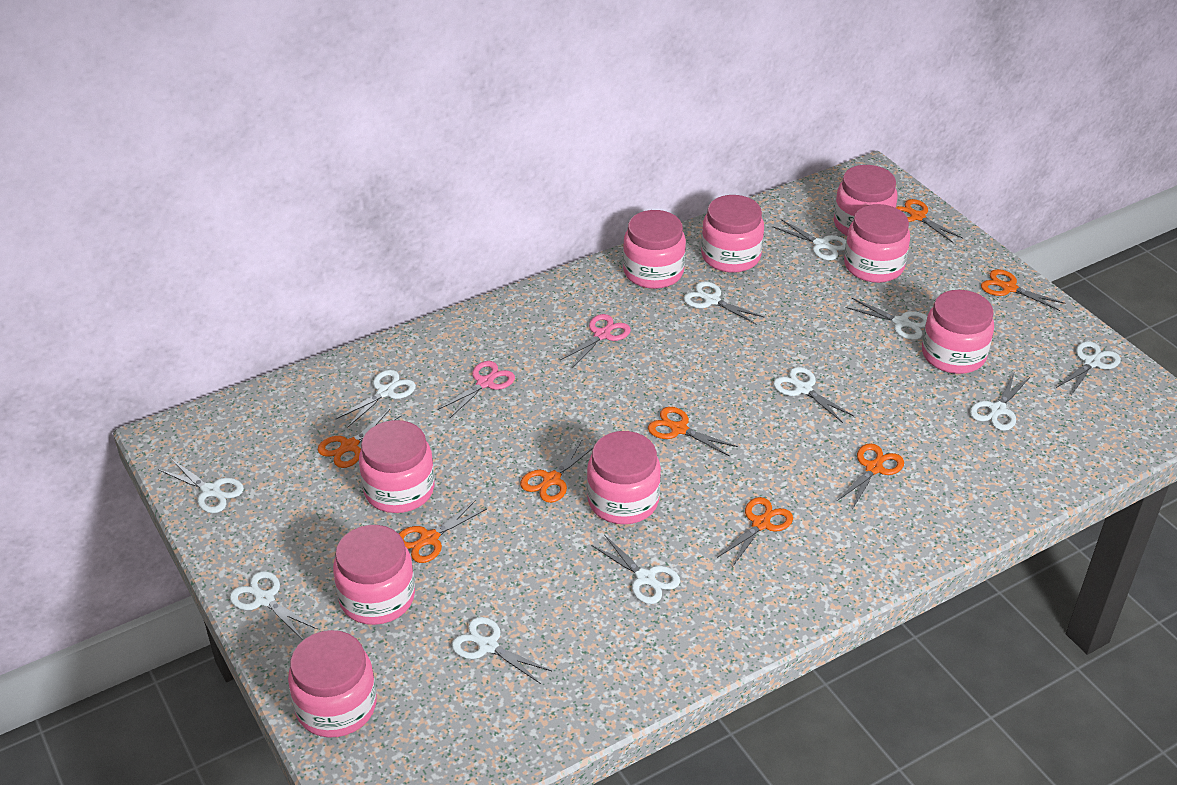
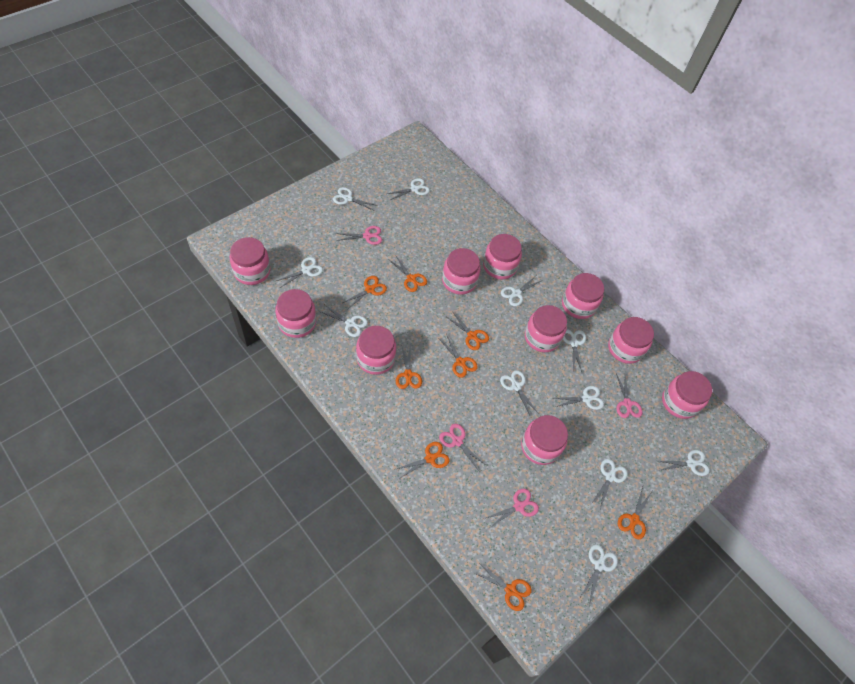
pink jar: [288,630,377,738] [333,525,415,625] [359,420,435,513] [587,431,661,524] [623,210,686,289] [701,195,764,273] [834,165,898,236] [844,204,910,283] [922,290,994,374] = 9 -> [230,237,270,285] [275,289,316,338] [356,326,396,375] [442,248,480,295] [483,234,522,279] [521,415,568,465] [525,305,567,352] [562,273,604,319] [608,317,654,364] [662,371,712,419] = 10
pink scissors: [438,361,515,418] [560,314,631,367] = 2 -> [336,226,382,245] [439,424,487,471] [486,489,539,527] [616,373,643,418] = 4

